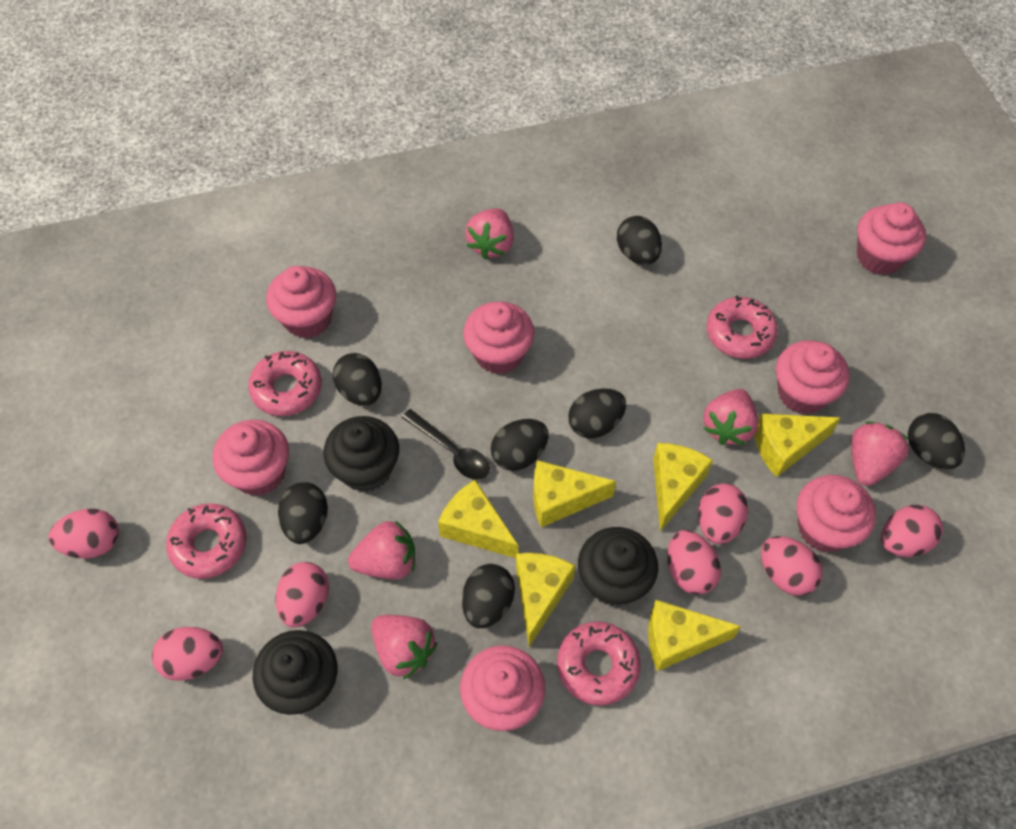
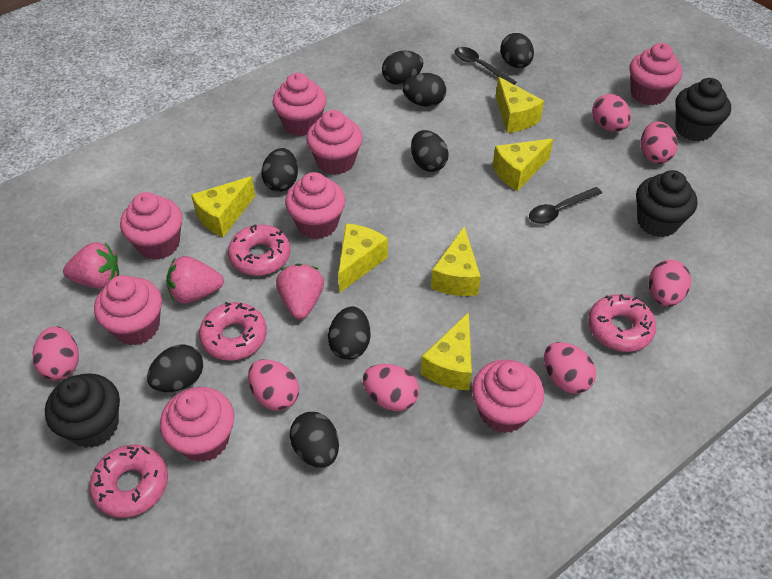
black egg: [278,482,328,544] [333,353,382,406] [462,564,515,628] [491,419,549,471] [568,388,626,438] [617,216,662,265] [908,413,965,469] = 7 -> [147,345,203,392] [261,148,298,192] [290,412,339,468] [328,306,371,360] [382,51,423,85] [402,73,446,107] [411,130,449,172] [500,33,534,68] = 8
black spoon: [402,409,490,480] = 1 -> [455,47,516,85] [529,187,602,224] = 2
pink cupcake: [212,420,289,496] [266,266,336,339] [460,645,545,731] [463,301,534,374] [776,340,849,415] [796,475,876,553] [857,202,926,275] = 7 -> [94,275,162,345] [120,192,183,260] [160,387,234,462] [272,73,327,136] [285,172,345,239] [306,110,363,175] [472,360,544,433] [630,43,682,105] = 8
pink strawberry: [348,521,415,579] [371,615,437,679] [465,208,514,259] [703,389,759,445] [851,421,909,486] = 5 -> [63,242,119,289] [166,256,224,304] [276,263,324,319] = 3

